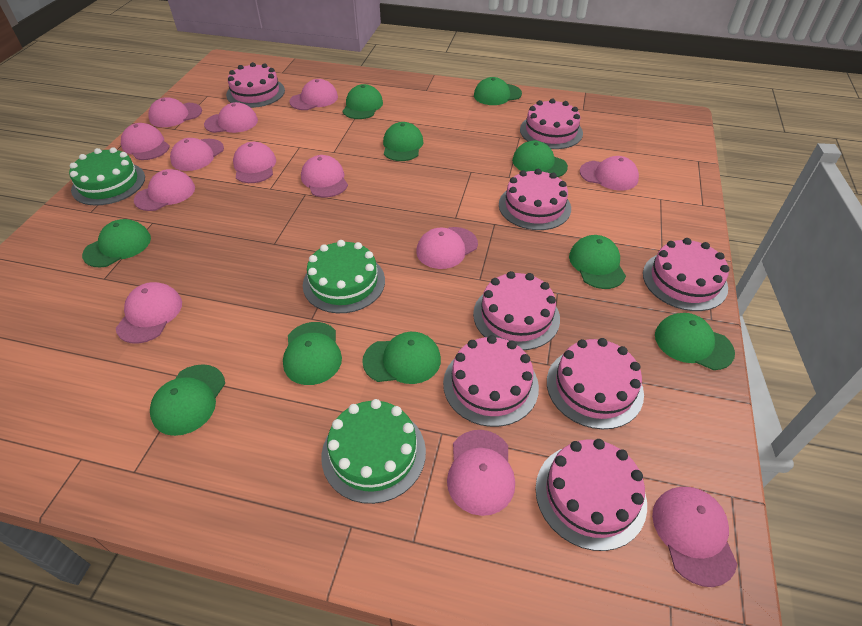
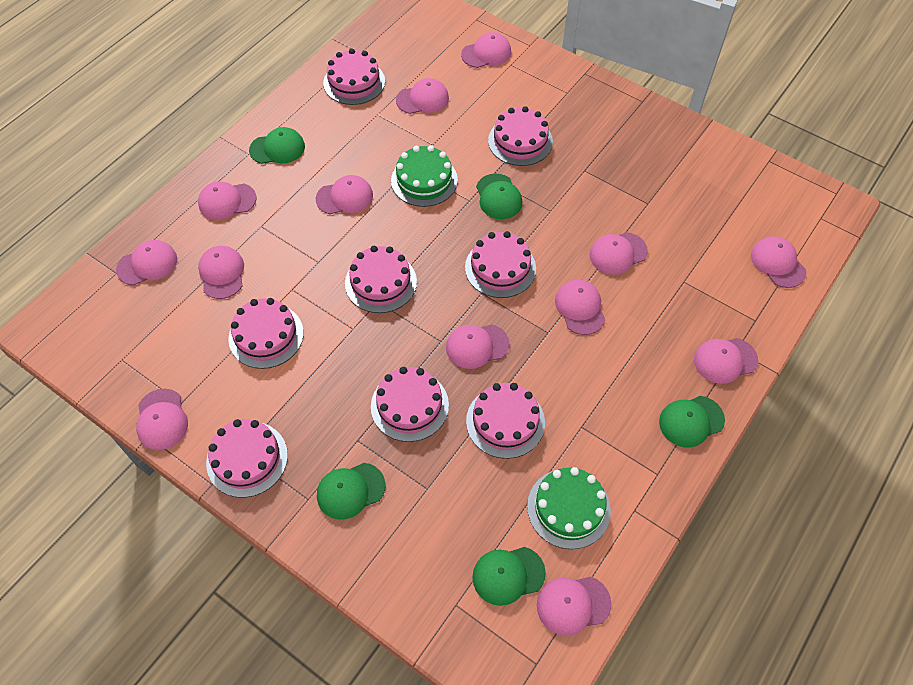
green cake: [69,147,145,206] [303,240,385,313] [321,399,426,504] = 3 -> [391,145,458,207] [527,467,611,549] = 2
green cap: [82,219,151,268] [150,364,225,436] [283,322,342,385] [342,84,383,119] [362,332,441,384] [383,122,423,161] [474,77,522,105] [512,140,568,177] [569,235,626,289] [655,313,735,370] = 10 -> [249,127,305,164] [317,463,385,520] [472,547,546,606] [476,174,522,219] [659,396,725,447] = 5

